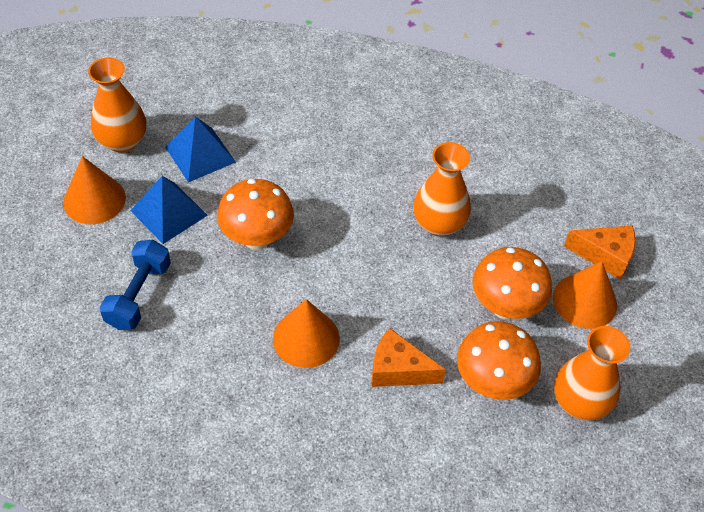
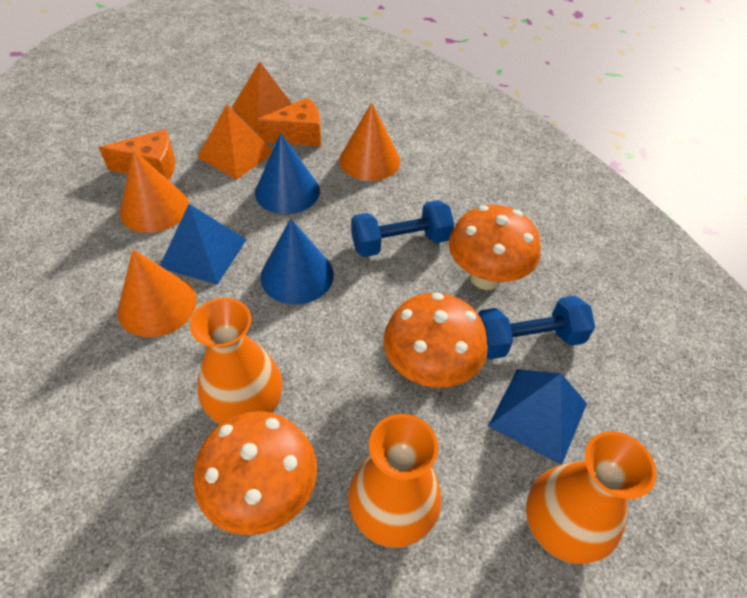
blue cone: none = 0 -> [255,133,320,214] [261,218,334,304] = 2
blue dumbbell: [100,240,171,330] = 1 -> [351,200,454,257] [478,296,595,359] = 2
orange pyramid: none = 0 -> [197,104,273,180] [232,62,292,133] = 2

